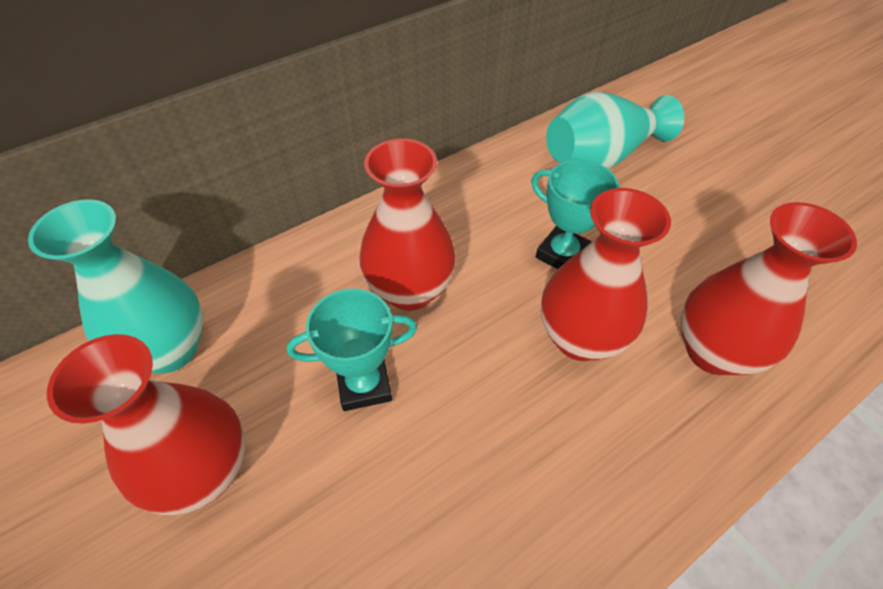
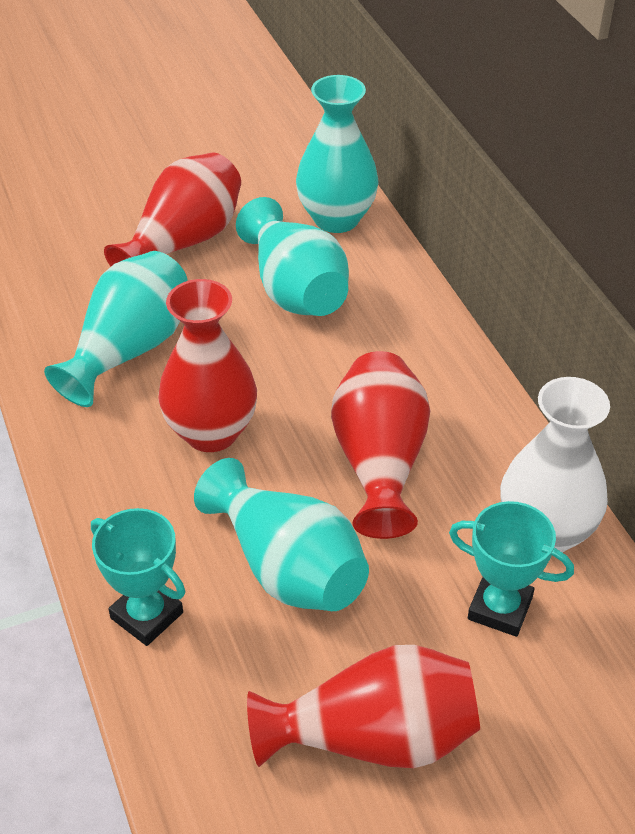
turquoise vase: [28,199,203,374] [546,92,684,169] = 2 -> [44,251,187,407] [194,458,369,611] [236,197,349,316] [296,75,379,233] = 4
white vase: none = 0 -> [500,377,610,553] = 1

